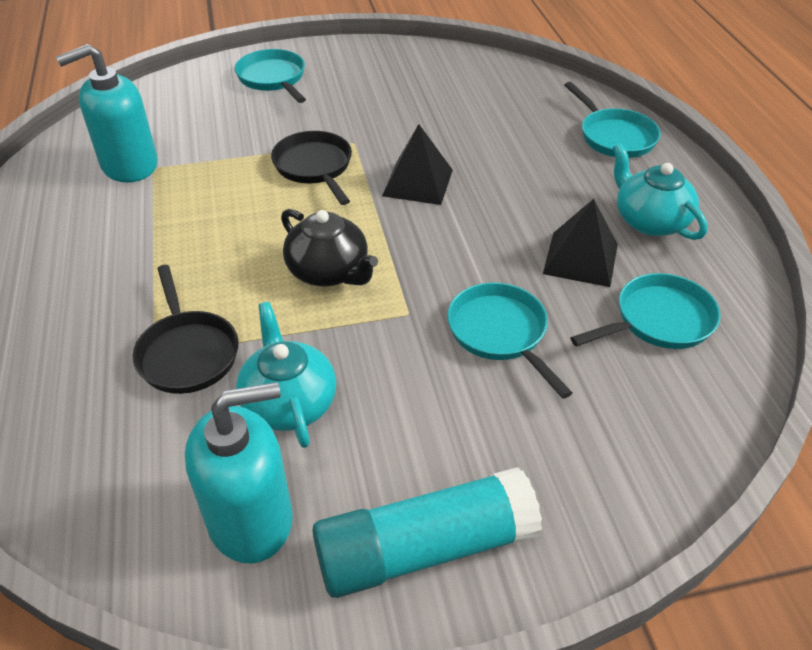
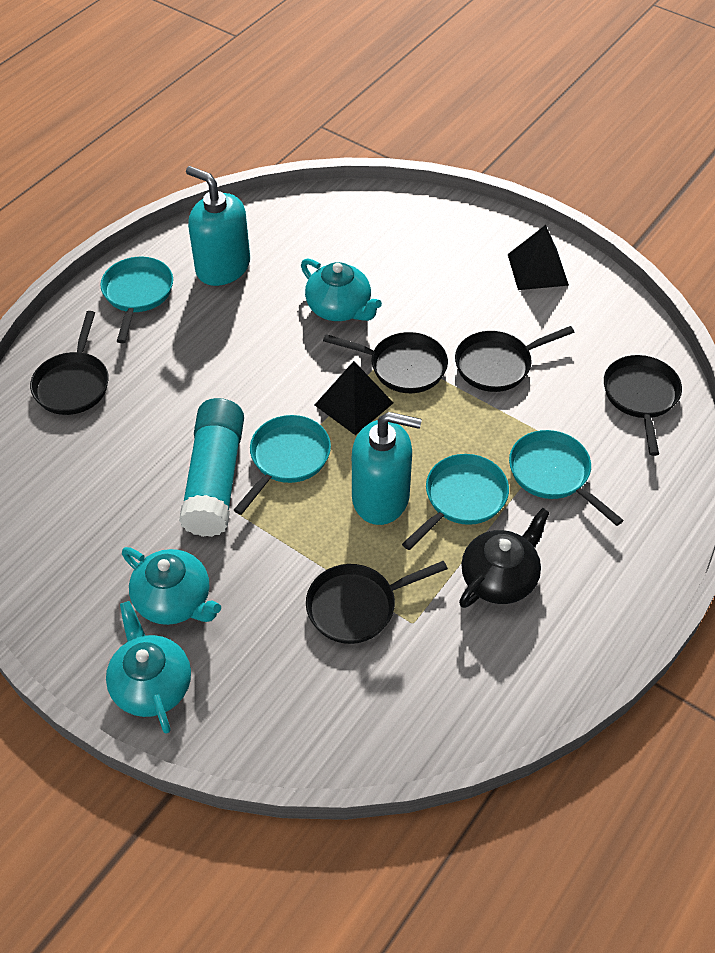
black pan: [133,265,239,394] [271,131,352,205] = 2 -> [30,311,109,415] [306,561,448,644] [323,332,448,393] [455,326,574,392] [604,355,682,456] = 5
turquoise teapot: [236,302,336,448] [613,143,708,240] = 2 -> [106,601,191,734] [122,547,221,625] [301,258,382,321] = 3

